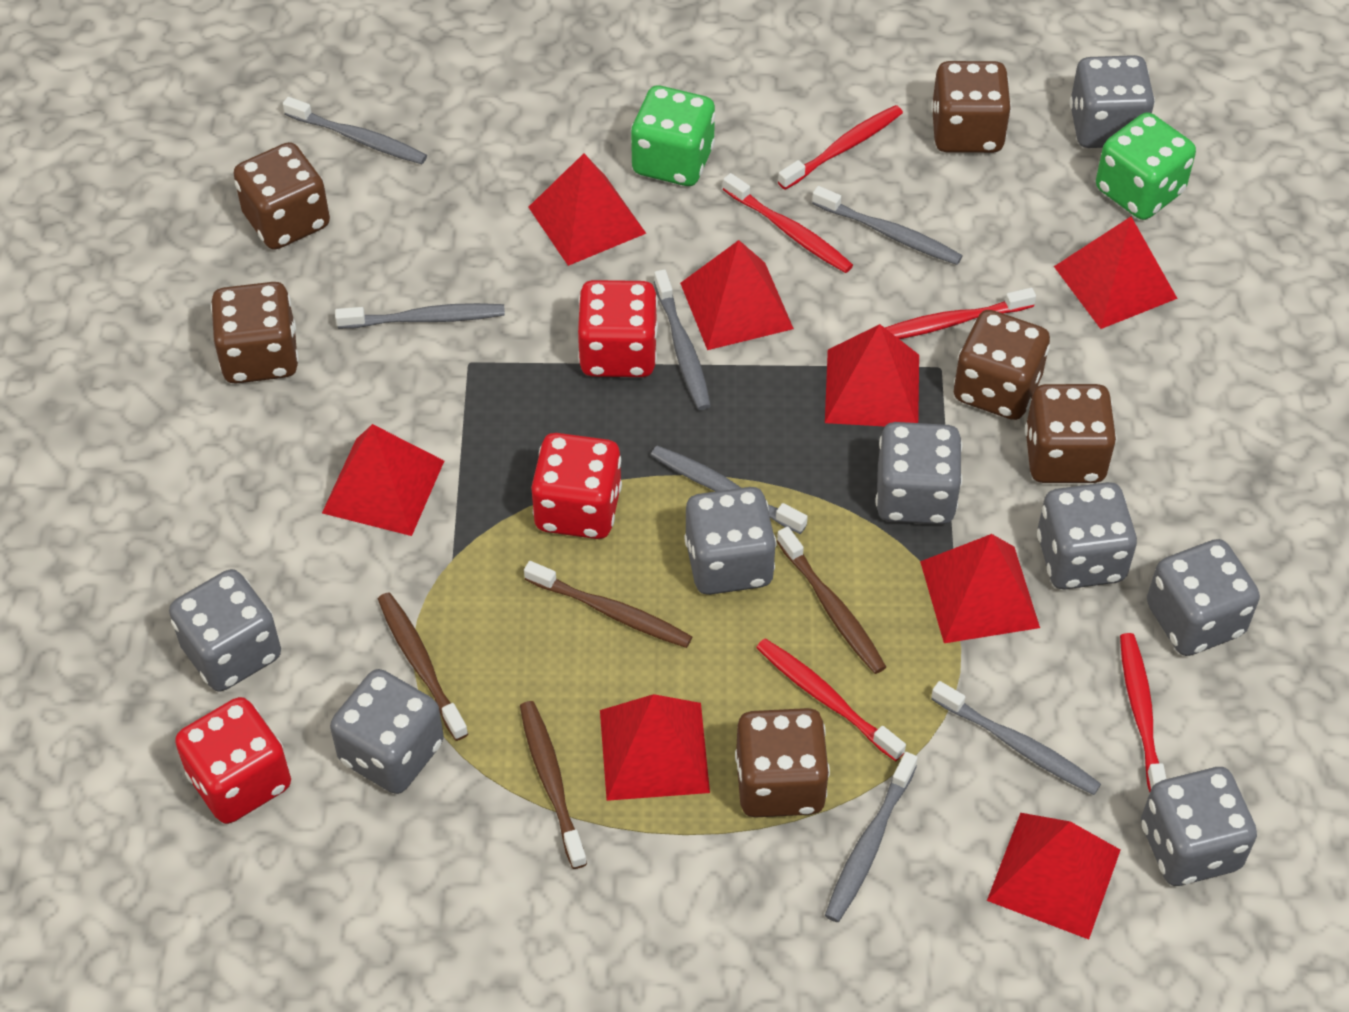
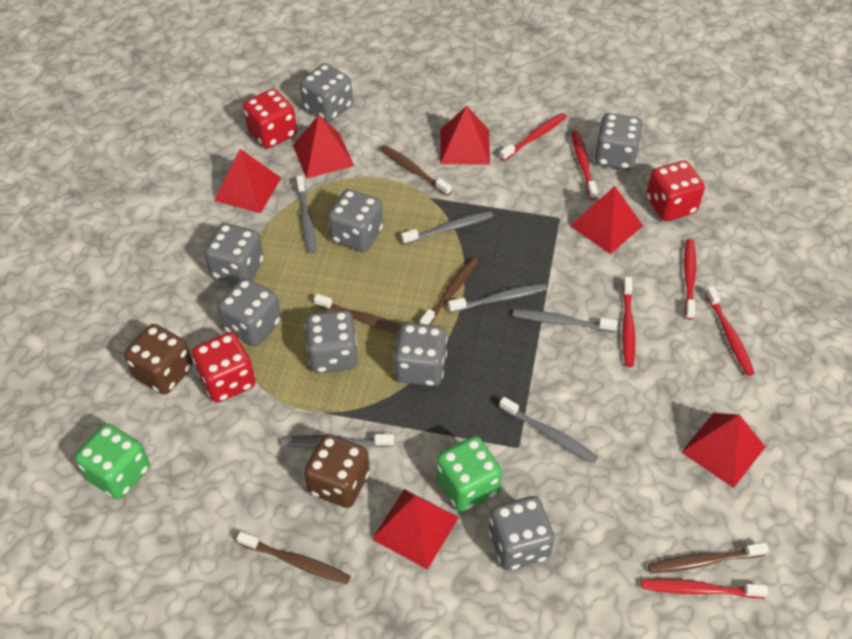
brown dice: [211,282,299,384] [234,142,330,250] [735,708,830,818] [931,61,1011,153] [954,310,1050,420] [1025,384,1117,483] = 6 -> [124,324,193,395] [304,434,370,508] = 2
brown toothbrush: [378,592,468,741] [520,701,587,869] [524,561,692,648] [777,526,886,674] = 4 -> [236,532,351,584] [314,294,401,334] [380,145,451,196] [420,257,479,325] [648,543,769,573] = 5
grey toothbrush: [283,97,427,164] [335,303,505,329] [651,446,808,534] [654,269,711,410] [812,186,963,265] [825,752,918,922] [931,681,1101,795] = 7 -> [281,434,394,447] [296,175,316,253] [401,211,493,244] [448,283,547,313] [499,397,598,463] [513,309,618,332] = 6
red pyramid: [322,424,444,536] [528,153,646,266] [600,694,710,801] [680,240,794,350] [825,324,919,426] [920,534,1040,643] [987,813,1120,940] [1054,217,1178,329] = 8 -> [214,149,281,213] [293,115,354,179] [372,489,459,570] [440,106,490,165] [570,186,643,254] [681,413,765,488] = 6
red toothbrush: [723,173,853,273] [756,639,906,761] [778,105,903,190] [885,288,1036,339] [1120,633,1166,792] = 5 -> [500,113,567,161] [571,130,598,200] [622,277,635,367] [641,579,768,598] [684,239,696,320] [705,286,755,376] = 6

